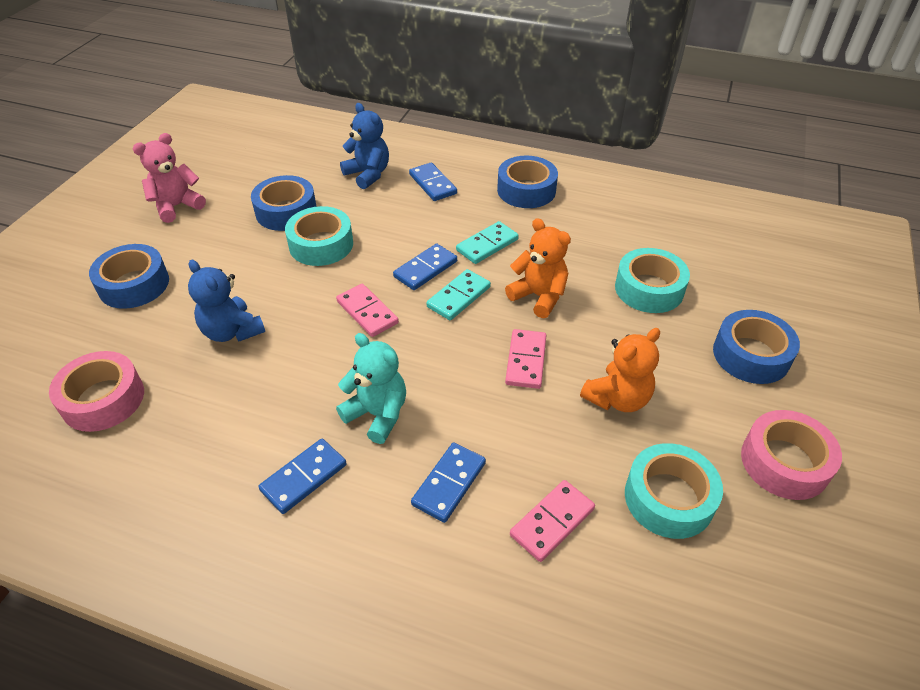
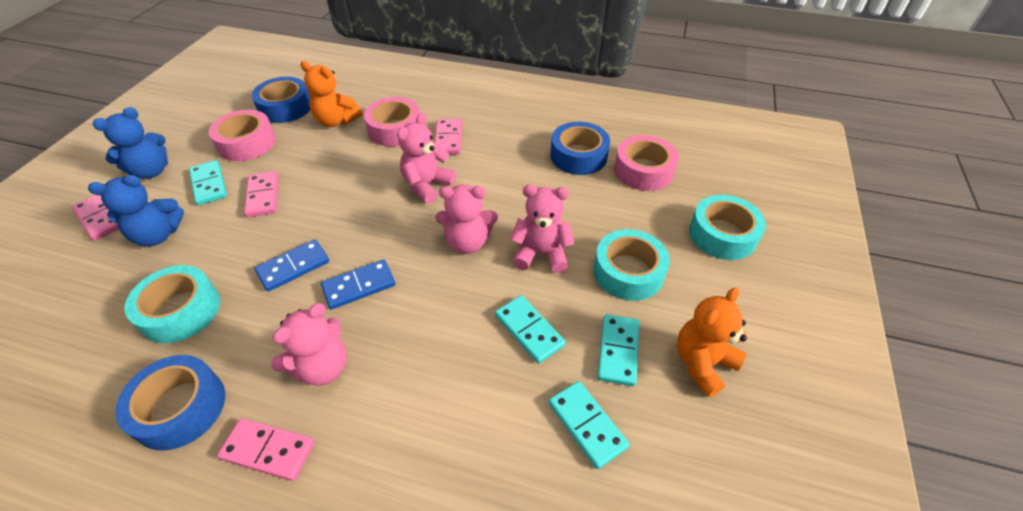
blue domino: [258,439,347,514] [393,244,457,290] [409,162,457,201] [411,442,486,523] = 4 -> [255,240,329,292] [321,259,395,309] = 2
blue tape: [89,244,169,309] [251,175,317,231] [497,155,558,208] [713,310,800,384] = 4 -> [115,355,225,451] [252,77,310,123] [550,122,610,175] = 3
pink domino: [336,284,399,337] [505,329,546,389] [510,480,595,562] = 3 -> [72,195,119,241] [217,418,315,481] [244,171,279,217] [435,119,462,154] = 4
pink tape: [49,351,144,432] [741,410,842,500] = 2 -> [209,110,276,161] [364,97,420,147] [614,135,679,191] = 3
pink teddy bear: [133,133,206,223] = 1 -> [271,303,347,386] [397,113,456,203] [435,185,498,254] [510,185,575,273] = 4
turquoise domino: [426,269,491,320] [456,221,519,264] = 2 -> [189,160,227,205] [495,295,566,364] [548,381,629,469] [597,314,640,386] = 4
turquoise teddy bear: [336,333,406,444] = 1 -> none = 0

